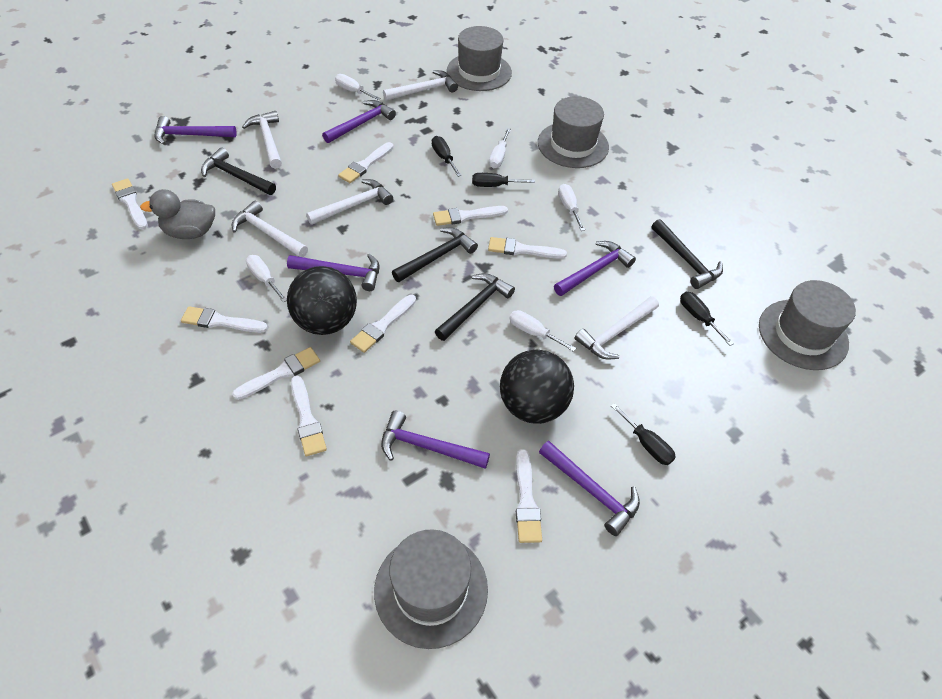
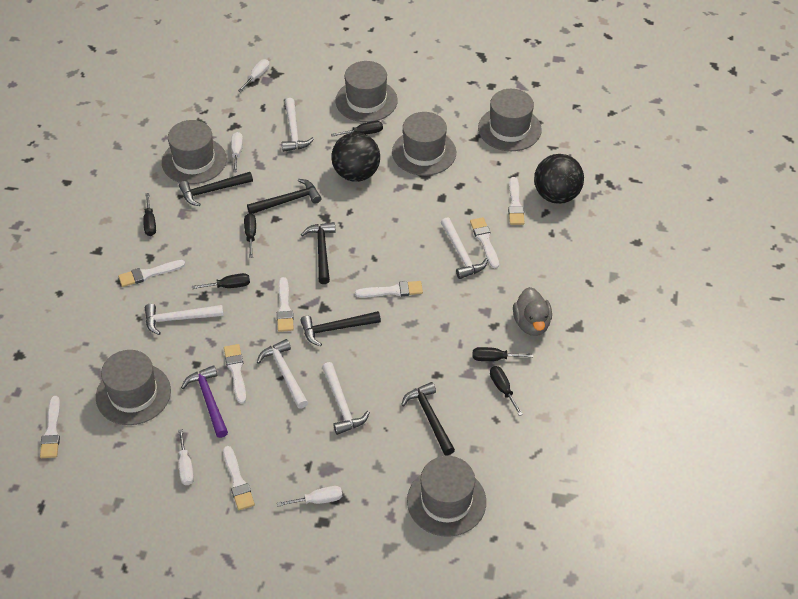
black hammer: [201,147,276,195] [392,227,478,282] [435,273,515,341] [651,219,723,289] = 4 -> [179,172,253,206] [247,179,322,214] [300,311,381,346] [301,222,336,284] [401,382,455,456] = 5
black screwdriver: [432,136,462,177] [472,173,535,187] [611,403,676,465] [680,292,734,346] = 4 -> [143,193,156,236] [192,273,250,289] [244,213,256,258] [331,121,383,137] [473,347,533,361] [490,366,523,416] = 6
grey hat: [374,529,488,649] [447,26,512,91] [538,96,609,168] [759,280,856,370] = 4 -> [96,350,171,425] [162,120,227,184] [335,61,398,122] [392,112,456,176] [407,456,486,537] [478,89,542,151] = 6
purple hammer: [154,116,237,145] [287,254,379,291] [322,100,396,143] [381,411,490,469] [539,441,640,536] [554,241,636,296] = 6 -> [181,365,228,438] = 1
white brush: [112,178,148,229] [181,307,268,333] [232,347,320,400] [291,376,327,456] [338,142,393,183] [350,295,416,353] [433,206,508,226] [488,237,567,259] [516,449,542,543] = 9 -> [40,396,60,458] [118,260,185,287] [223,446,255,510] [224,344,246,404] [277,277,294,332] [355,281,423,298] [470,217,499,268] [508,177,525,225] = 8
white screwdriver: [246,255,287,303] [335,74,380,100] [489,128,511,168] [509,310,576,352] [558,184,585,231] = 5 -> [178,429,194,485] [231,132,243,173] [238,59,270,92] [277,486,342,507] = 4

